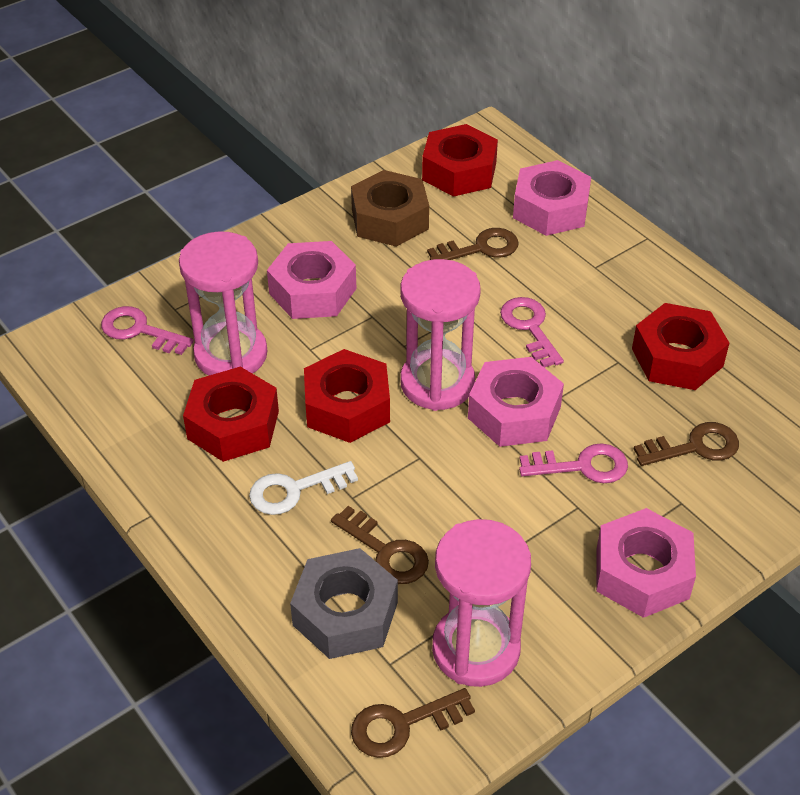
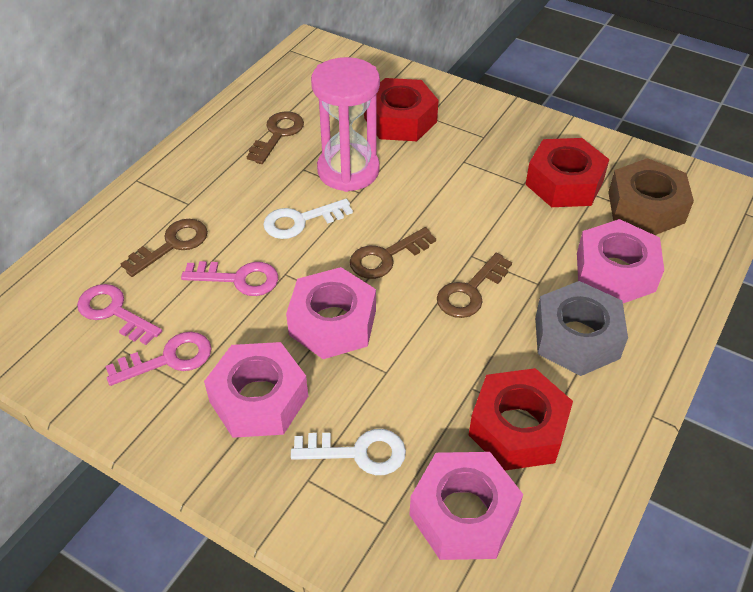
pink hourglass: [179,231,268,376] [400,259,481,411] [432,519,531,687] = 3 -> [311,57,380,192] = 1
red nut: [183,367,279,462] [304,349,390,443] [422,124,498,197] [632,303,729,390] = 4 -> [364,78,439,141] [469,368,573,470] [525,138,609,207] = 3
white key: [249,461,358,515] = 1 -> [263,199,353,239] [291,429,406,475] = 2

